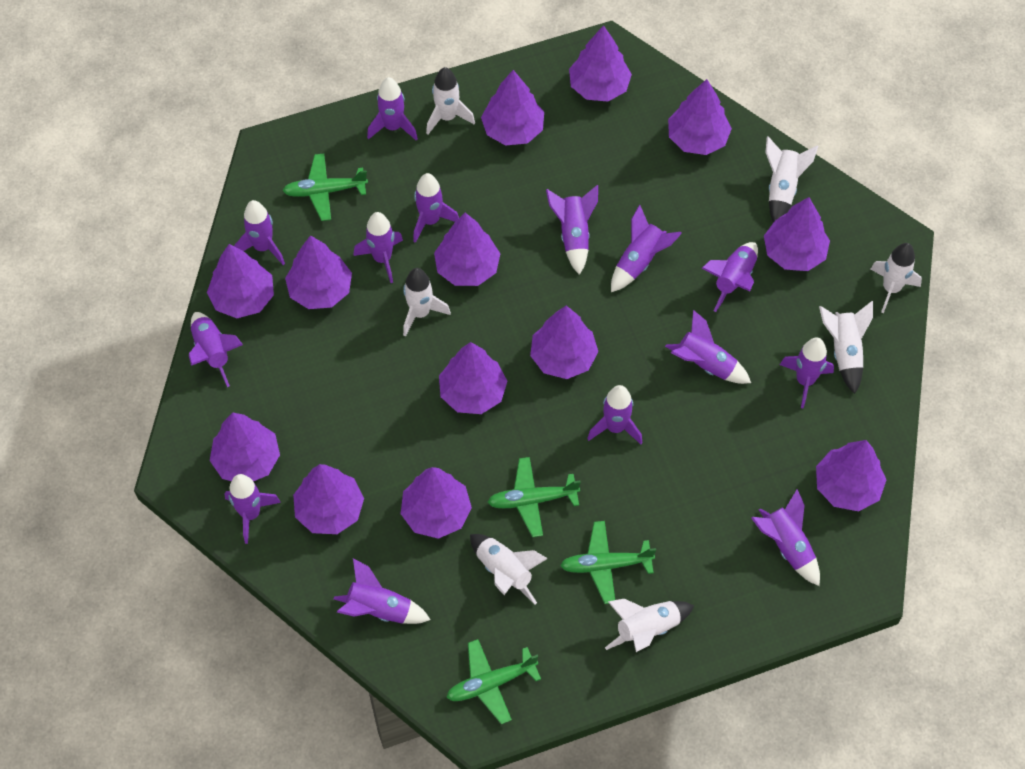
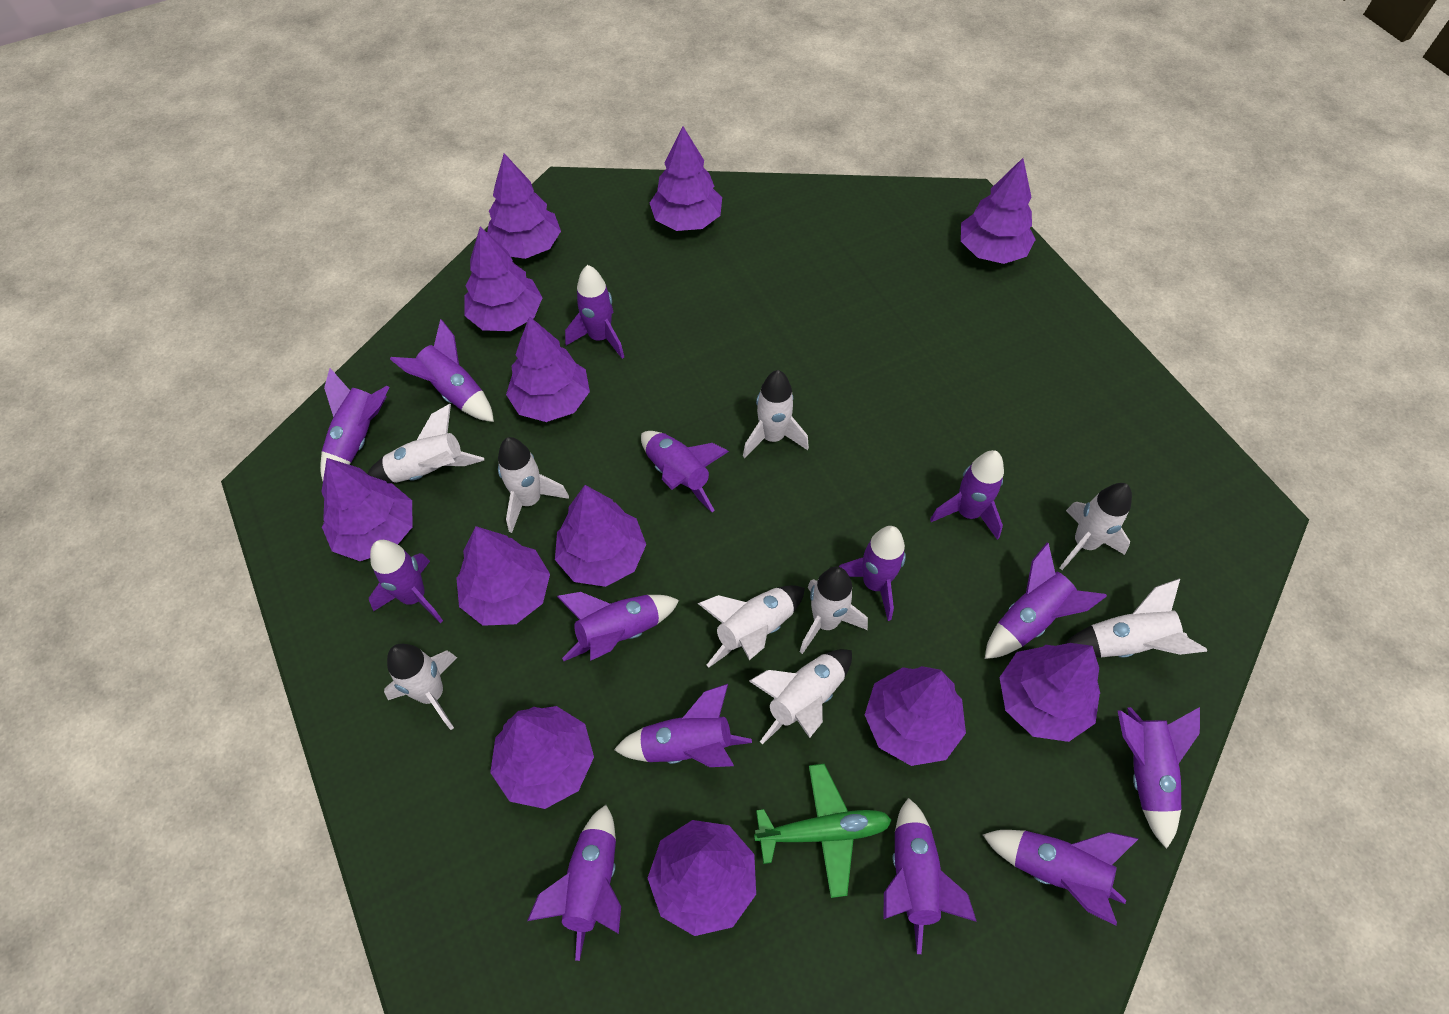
green plane: [282,154,368,221] [446,639,541,724] [488,457,581,537] [560,521,656,604] = 4 -> [754,764,892,898] = 1
purple tree: [207,244,274,318] [210,412,280,481] [285,235,352,309] [293,464,364,534] [401,467,472,539] [434,213,500,286] [439,342,507,414] [481,70,544,146] [530,306,598,379] [569,25,632,102] [668,79,732,155] [764,197,830,271] [816,440,886,511] = 13 -> [322,458,413,561] [456,526,550,626] [465,227,543,331] [487,153,561,259] [490,706,594,809] [506,316,590,422] [555,485,646,587] [648,820,756,936] [650,126,722,231] [865,666,966,766] [961,158,1036,264] [999,643,1100,742] = 12
white rocket: [403,268,451,337] [426,67,475,135] [470,534,548,605] [605,599,694,652] [765,136,818,223] [819,301,873,394] [870,243,922,313] = 7 -> [367,404,484,483] [384,644,457,730] [498,437,569,533] [697,585,805,667] [743,370,809,458] [749,649,852,744] [800,566,868,654] [1060,483,1132,570] [1065,579,1207,658] = 9

